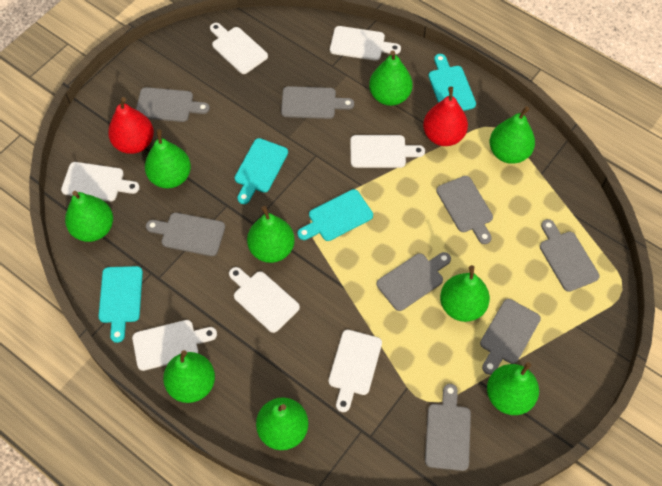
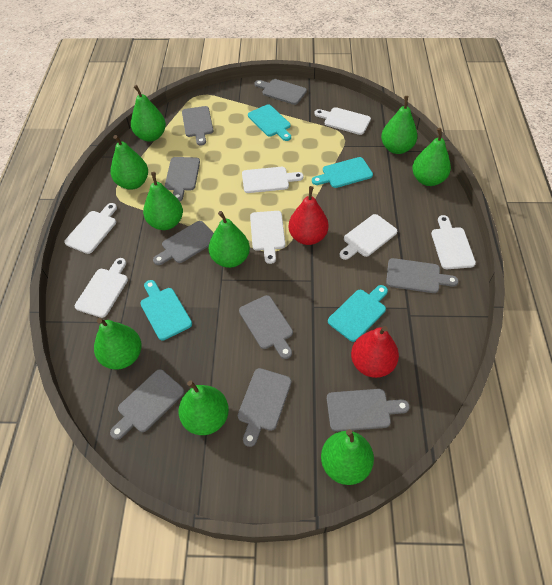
grey cutting board: [136,87,210,122] [146,213,225,256] [281,86,354,119] [377,252,451,311] [425,384,471,471] [436,176,493,244] [480,299,541,375] [540,219,600,292] = 8 -> [110,369,184,440] [153,221,214,265] [165,157,200,201] [182,106,213,145] [238,368,291,447] [239,295,293,359] [254,79,307,105] [327,389,409,432] [386,258,458,293] = 9

